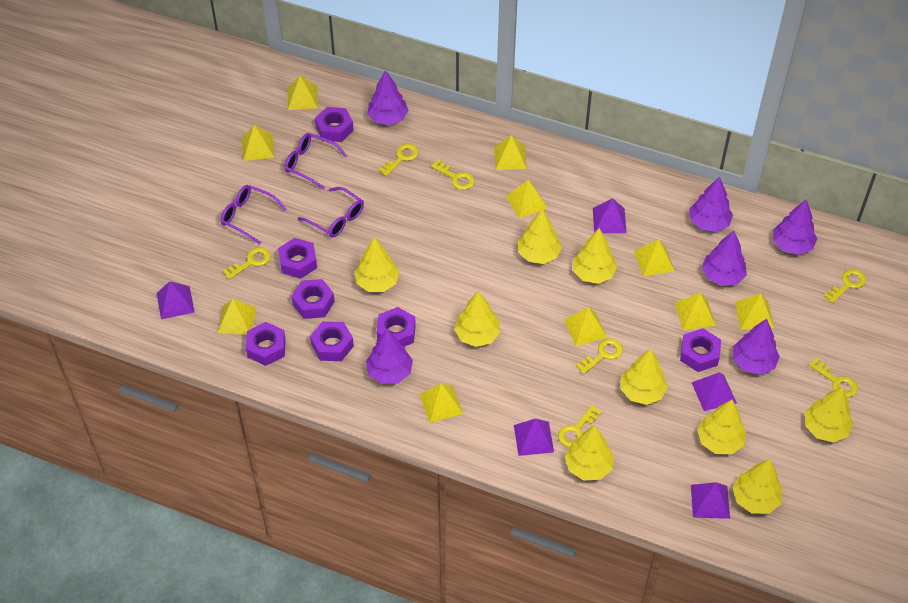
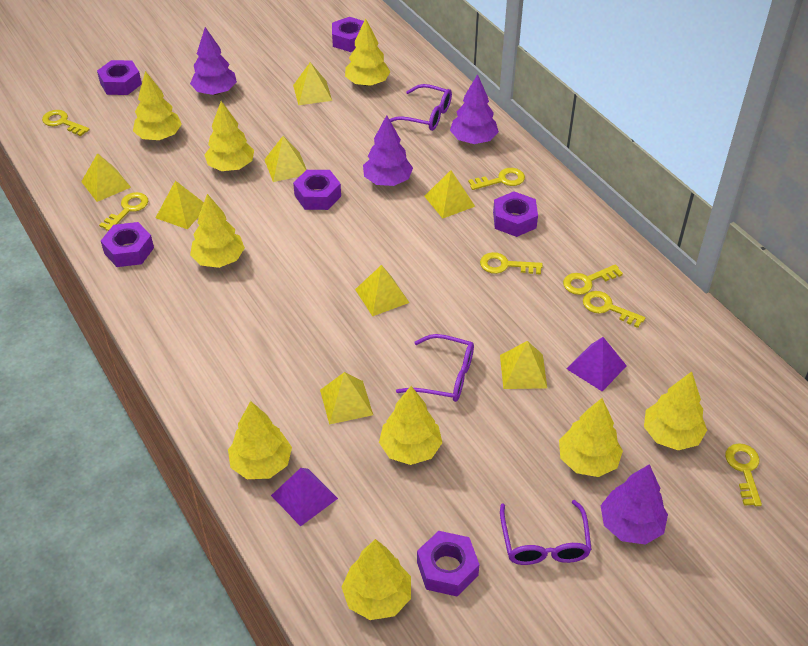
purple nut: [246,322,286,366] [278,238,317,279] [292,279,335,319] [310,321,354,361] [315,107,354,142] [376,307,416,347] [680,328,721,372] = 7 -> [97,60,142,95] [101,222,154,267] [293,170,341,210] [332,17,364,52] [417,531,480,596] [493,192,538,237] = 6
purple pyramid: [157,281,195,319] [514,419,554,456] [593,198,627,233] [691,372,737,411] [691,482,730,519] = 5 -> [271,468,338,526] [567,337,627,391] = 2
purple tree: [366,329,413,384] [367,70,408,125] [689,176,733,232] [702,231,747,286] [733,319,780,375] [773,200,817,255] = 6 -> [190,27,237,95] [363,115,413,186] [450,74,499,144] [601,464,668,545] = 4
yellow pyramid: [217,299,256,335] [242,125,274,161] [288,75,318,110] [419,384,463,423] [494,135,527,170] [506,180,548,218] [564,307,607,346] [634,239,674,276] [675,293,716,330] [735,293,774,329] = 10 -> [81,153,131,202] [156,181,204,229] [264,136,307,182] [293,62,332,105] [320,372,373,425] [355,265,410,316] [424,170,475,219] [500,341,547,389] = 8

